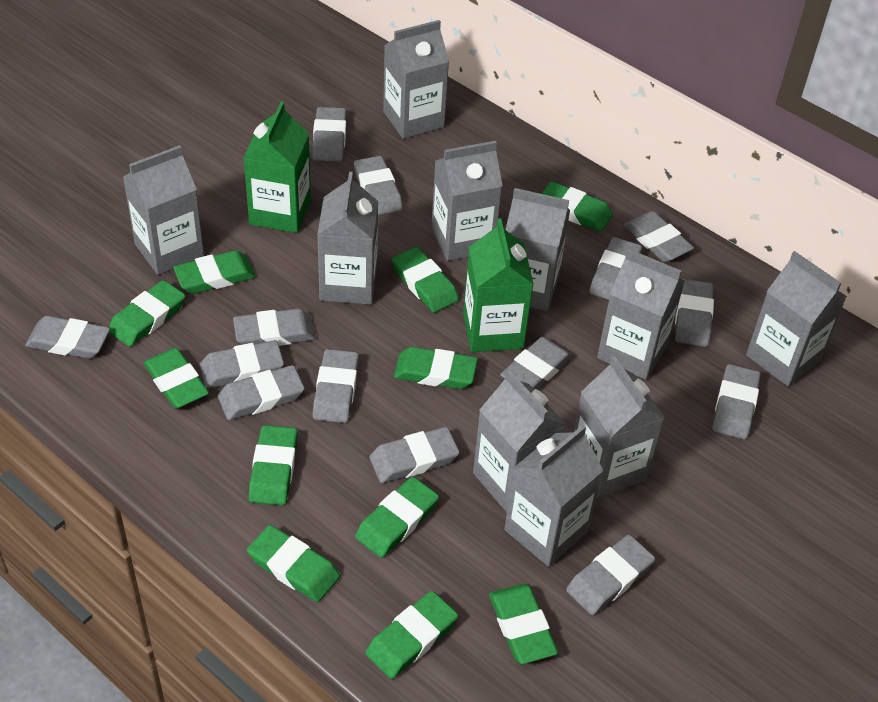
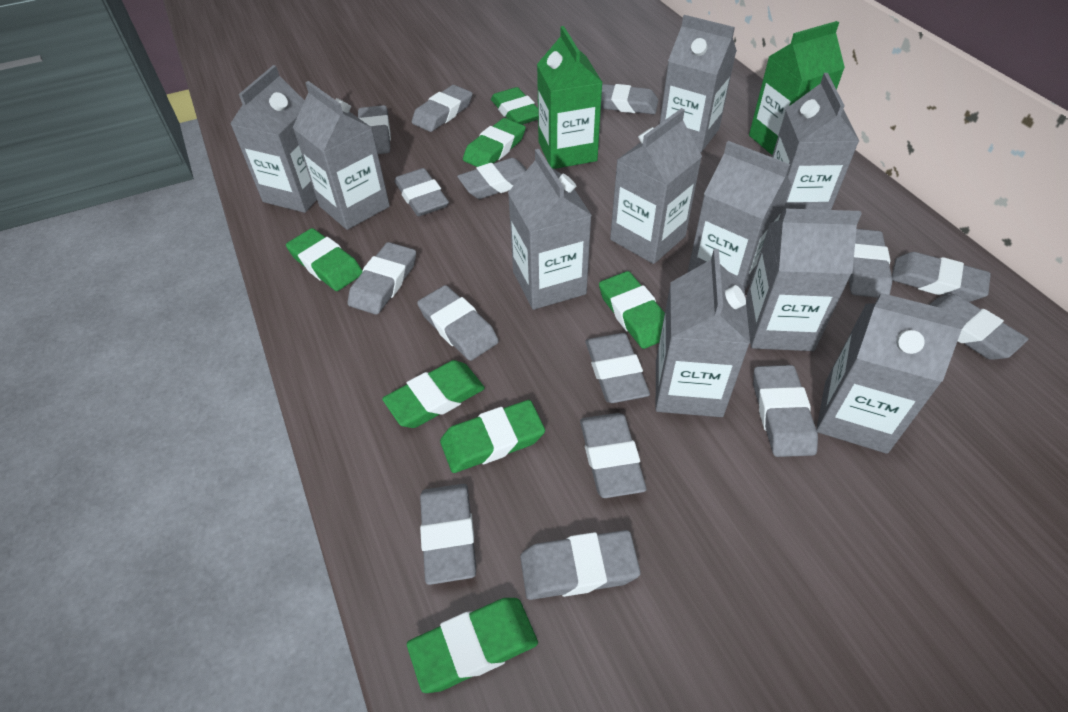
green eraser: [109,280,185,347] [143,348,209,409] [173,251,256,294] [247,525,340,602] [249,425,298,505] [355,477,439,558] [365,591,458,679] [392,247,459,313] [394,347,478,389] [489,584,558,664] [541,181,613,232] = 11 -> [286,228,362,291] [382,360,485,428] [407,598,538,693] [440,400,545,473] [463,118,526,167] [491,87,538,125] [599,271,665,349] = 7
grey eraser: [25,316,110,359] [200,340,284,389] [218,365,305,420] [233,309,316,346] [312,107,347,162] [313,349,359,423] [354,156,403,215] [369,427,460,483] [500,337,572,389] [566,535,655,615] [589,237,642,300] [624,211,694,262] [675,279,714,347] [712,364,761,439] = 14 -> [348,242,416,315] [358,105,391,154] [395,168,449,216] [412,85,473,132] [417,285,499,361] [420,484,476,585] [457,158,527,199] [520,530,641,600] [580,413,647,498] [585,333,650,403] [601,84,658,114] [753,365,818,457] [849,229,892,298] [892,252,991,302] [929,294,1028,360] = 15

